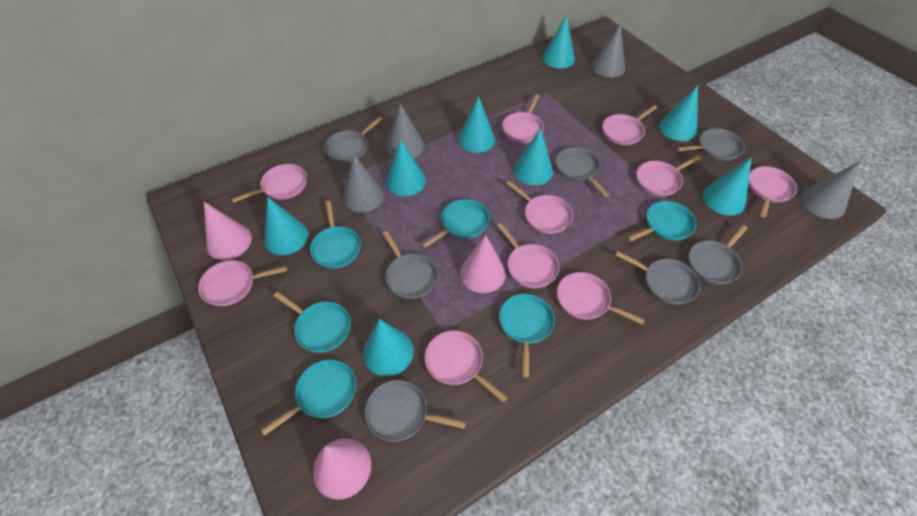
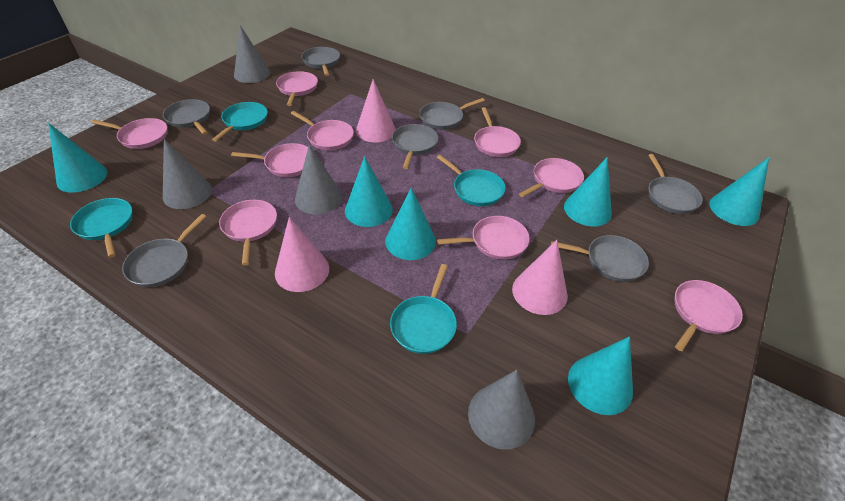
pink pan: [198,260,287,306] [231,164,307,203] [425,330,508,402] [497,223,559,288] [502,94,544,143] [507,181,573,234] [557,272,645,325] [602,105,657,145] [636,156,701,196] [748,166,797,218] = 10 -> [91,118,167,149] [219,200,277,266] [231,143,308,177] [276,71,318,106] [291,111,354,150] [437,216,530,260] [474,107,521,157] [519,158,584,197] [675,280,743,351] = 9
turquoise cone: [264,197,309,255] [363,319,414,376] [386,139,426,196] [458,96,495,153] [514,128,553,185] [542,15,575,68] [659,85,698,141] [703,157,752,215] = 8 -> [48,123,107,193] [345,156,393,227] [385,188,436,260] [564,157,612,227] [568,337,633,415] [709,158,769,226] = 6
turquoise pan: [261,360,356,436] [273,291,351,353] [310,201,361,269] [422,199,490,248] [499,294,555,378] [627,201,696,242] = 6 -> [70,198,133,258] [212,102,268,142] [390,264,457,354] [437,155,506,206] = 4

